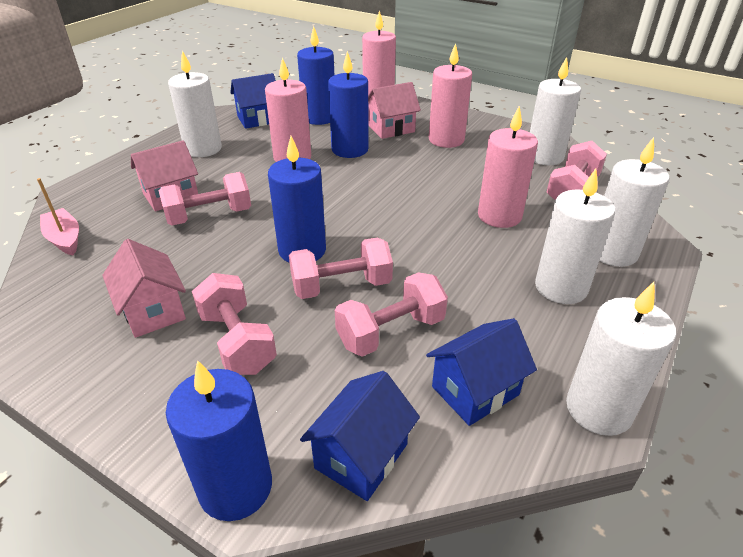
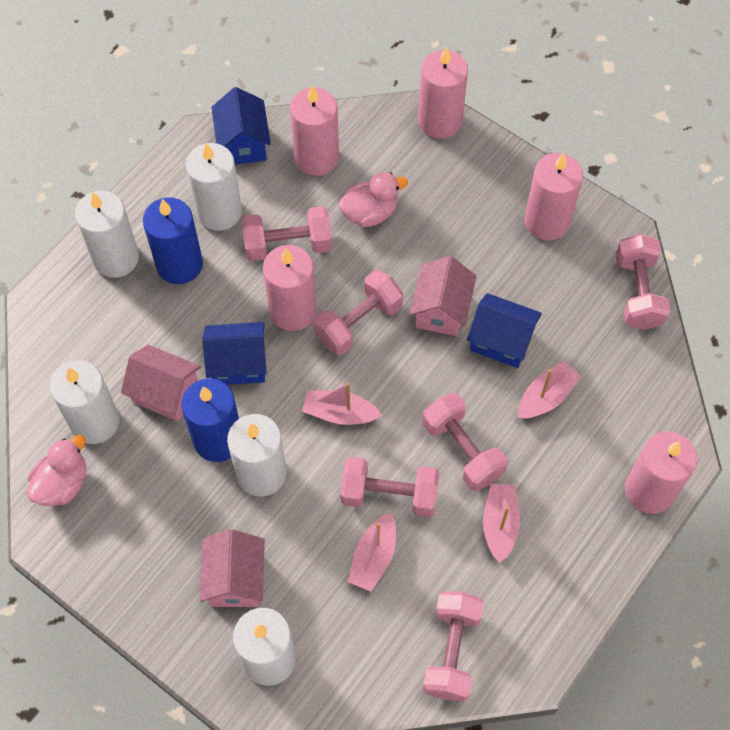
blue candle: [166,360,272,521] [268,136,326,263] [297,26,334,125] [328,51,369,158] = 4 -> [143,197,203,284] [181,379,239,462] = 2
pink boat: [37,178,79,255] = 1 -> [302,382,382,425] [348,513,396,591] [483,484,520,563] [518,361,581,419] = 4
pink candle: [265,57,311,162] [362,10,396,95] [429,43,472,148] [478,106,538,228] = 4 -> [263,245,317,331] [290,85,339,176] [418,47,468,139] [524,153,583,241] [625,431,697,514] = 5
pink duck: none = 0 -> [27,435,86,506] [339,172,408,227] = 2
pink dumbbell: [159,172,251,226] [192,273,277,375] [289,238,393,299] [335,272,448,357] [546,141,607,200] = 5 -> [242,206,332,261] [313,270,403,356] [340,457,440,517] [422,393,508,491] [423,591,484,701] [616,234,671,330] = 6

